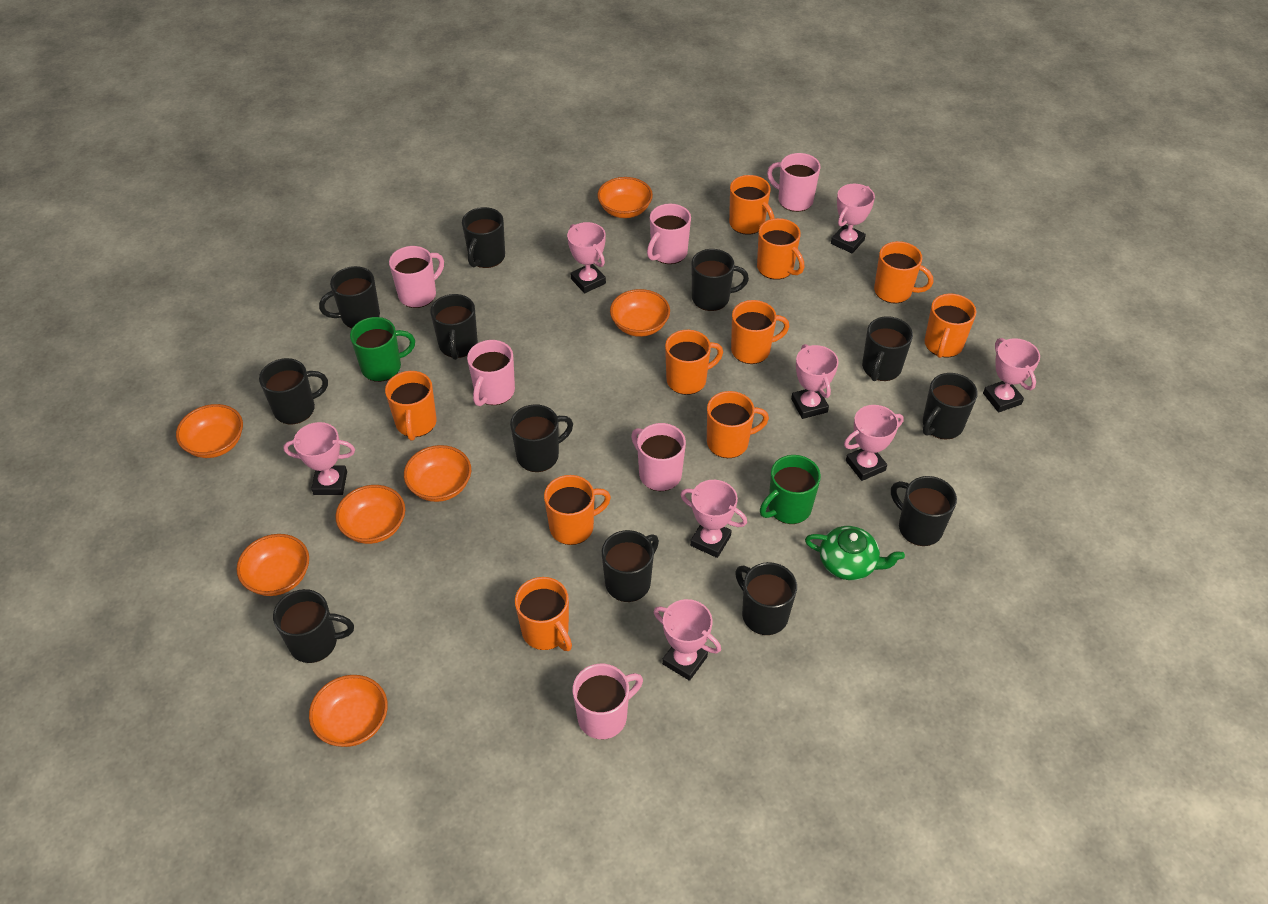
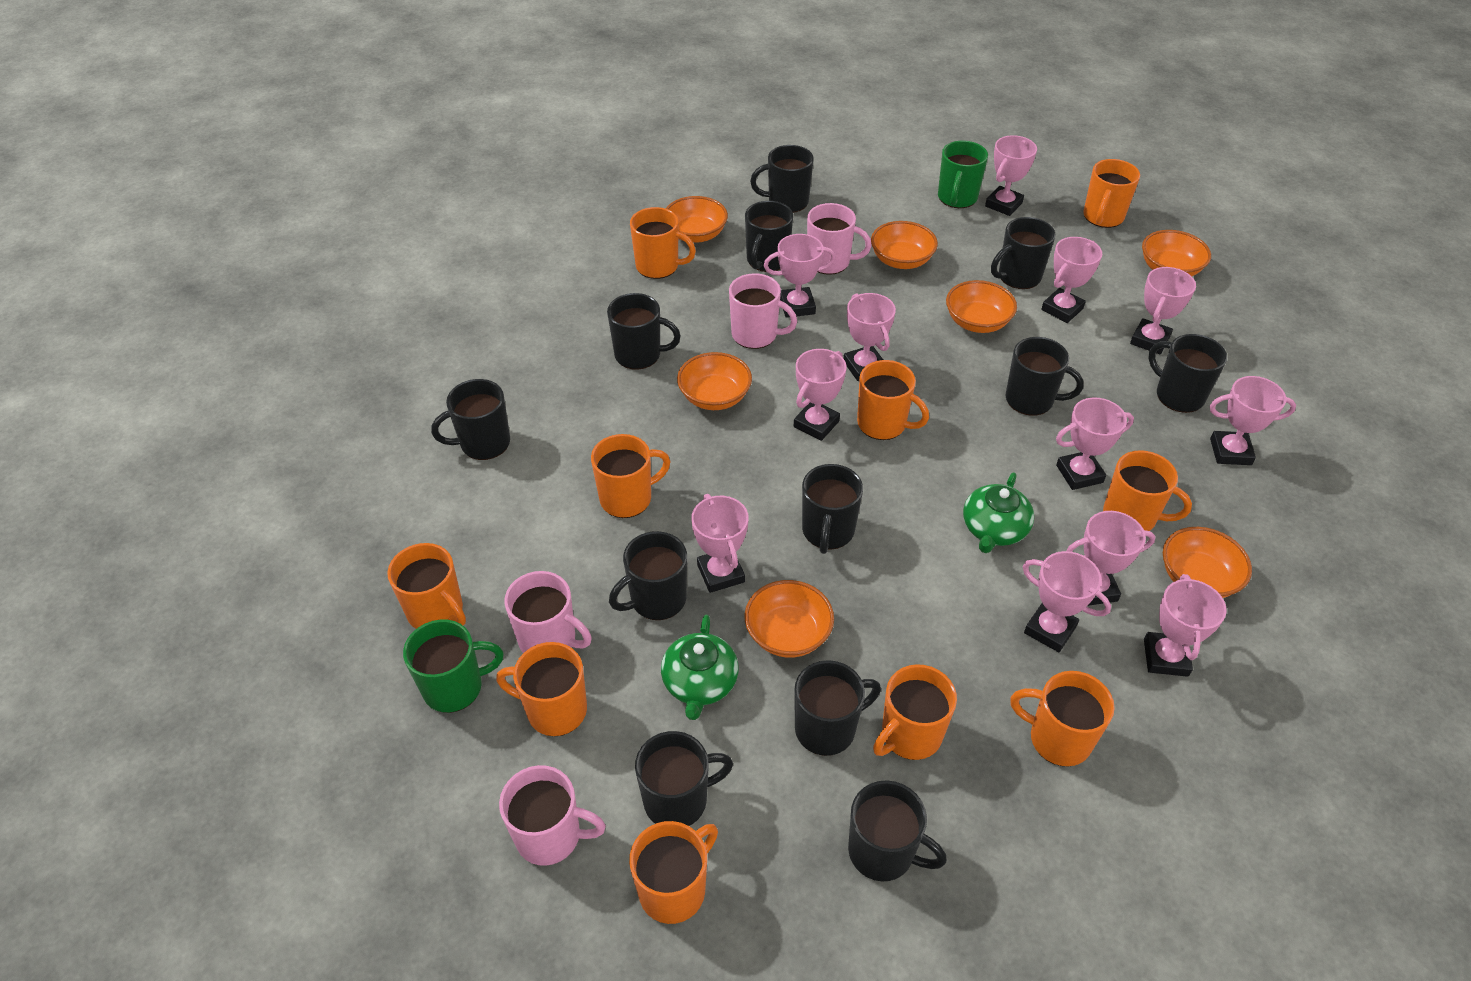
green teapot: [805,526,905,580] = 1 -> [661,615,739,720] [963,472,1034,553] = 2
pink mug: [389,246,444,308] [467,340,515,406] [573,664,643,739] [631,423,686,491] [647,204,691,264] [767,153,821,212] = 6 -> [499,765,606,866] [504,571,592,653] [729,274,797,349] [807,203,872,275] = 4
pink trophy: [283,422,355,495] [567,222,606,293] [654,599,721,681] [680,480,747,558] [791,344,839,419] [831,184,875,253] [844,405,904,481] [983,338,1040,412] = 8 -> [691,494,749,593] [764,234,836,318] [794,349,846,441] [843,293,896,381] [985,135,1037,216] [1023,551,1111,652] [1041,237,1102,323] [1056,398,1134,490] [1066,511,1155,606] [1130,267,1196,355] [1144,574,1227,677] [1210,376,1296,465] = 12

